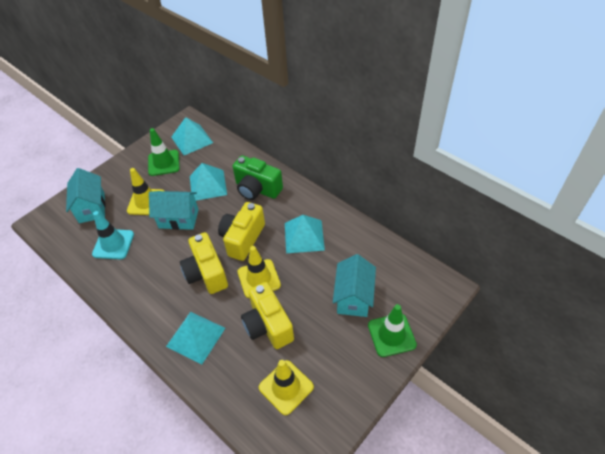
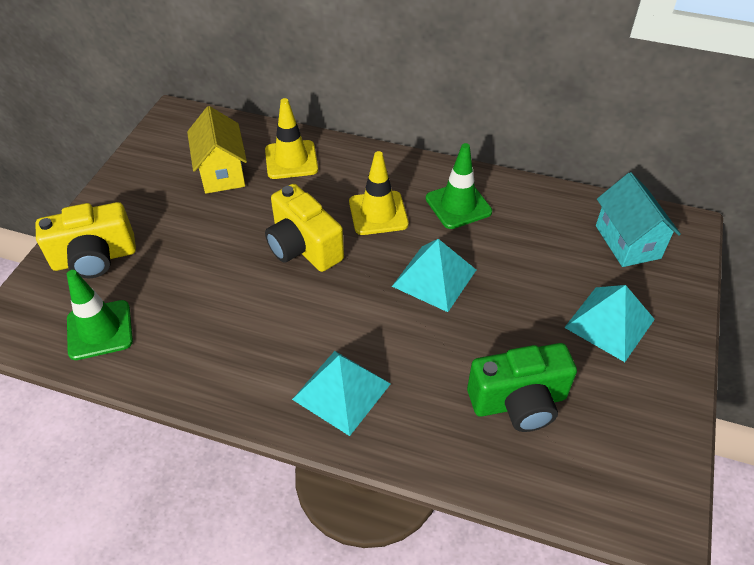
turquoise house: [66,168,105,223] [149,191,199,230] [333,254,376,317] = 3 -> [596,172,681,267] = 1
turquoise pyramid: [166,312,225,365] [171,117,213,155] [190,163,227,201] [285,215,325,253] = 4 -> [292,351,390,436] [392,239,476,312] [564,285,655,362] = 3
turquoise traffic cone: [92,211,134,259] = 1 -> none = 0
yellow camera: [180,232,228,294] [218,202,265,261] [241,282,294,349] = 3 -> [36,202,136,278] [265,184,344,272] = 2
yellow house: none = 0 -> [187,106,247,194] = 1
yellow traffic cone: [127,168,164,215] [238,246,281,298] [259,360,314,415] = 3 -> [265,98,318,179] [349,151,409,235] = 2

